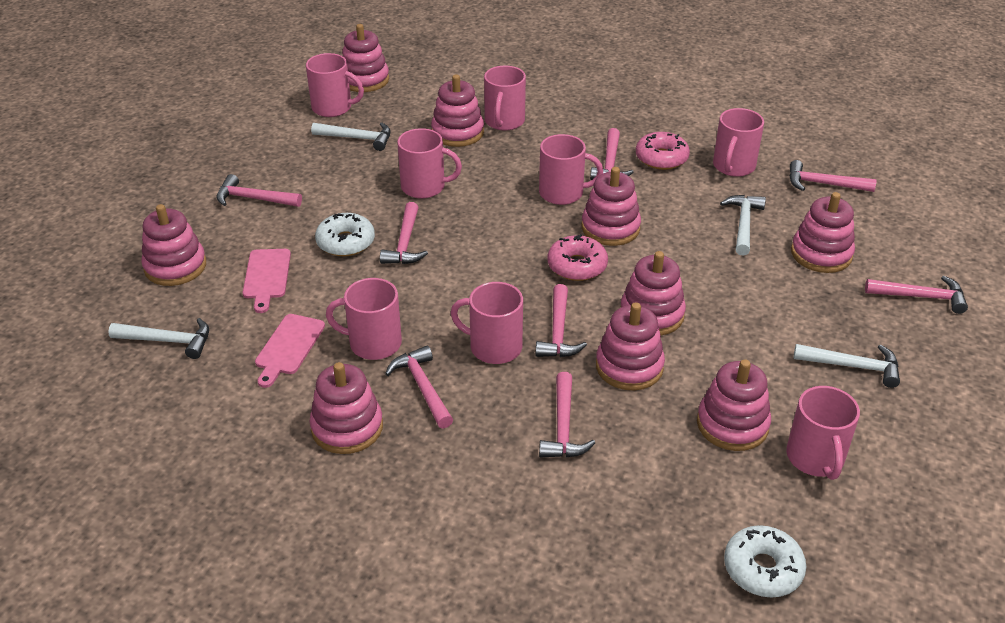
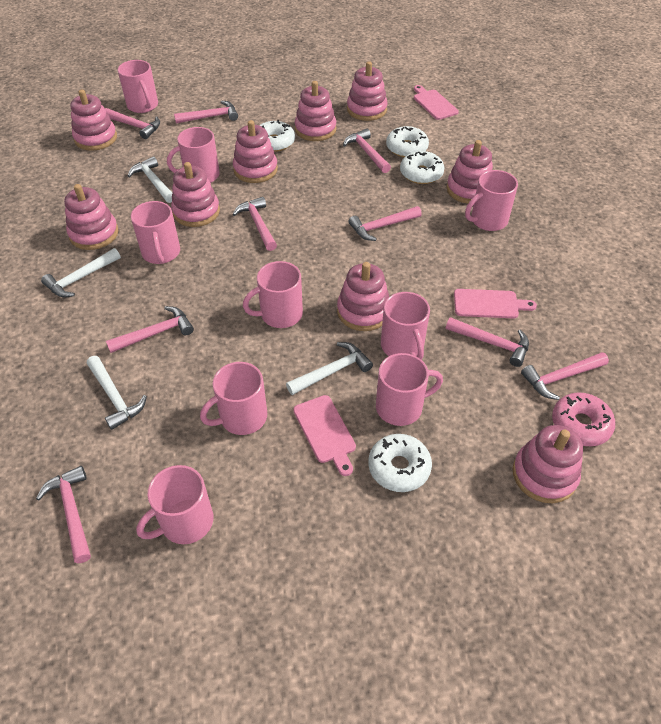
pink cutting board: [243,249,291,313] [255,314,325,388] = 2 -> [293,395,356,476] [414,85,459,120] [454,289,537,319] = 3
pink donut: [547,234,608,281] [636,132,690,170] = 2 -> [552,392,615,446] = 1
pink hammer: [217,174,302,207] [380,202,428,264] [385,346,453,429] [535,284,587,357] [539,372,595,458] [590,128,634,180] [789,160,876,192] [865,275,968,314] = 8 -> [36,466,91,563] [105,108,160,139] [106,306,194,353] [174,101,238,124] [233,197,277,251] [343,129,391,173] [348,206,422,241] [446,317,529,367] [521,352,609,400] = 9
pink mug: [306,53,364,117] [326,278,402,360] [397,128,462,198] [451,282,523,364] [484,66,526,131] [539,134,603,205] [713,108,764,177] [786,386,860,480] = 8 -> [118,60,158,113] [131,201,180,264] [136,465,213,544] [167,127,220,183] [200,362,267,435] [243,261,303,328] [376,353,443,426] [381,292,430,360] [465,170,518,231] = 9
white donut: [315,213,375,256] [724,525,806,598] = 2 -> [259,120,295,152] [368,434,432,492] [386,126,429,157] [400,151,444,184] = 4

